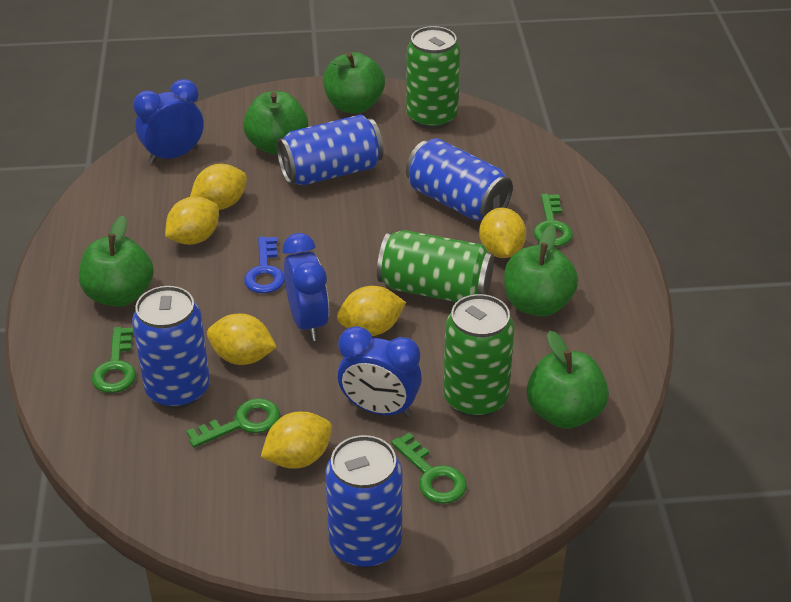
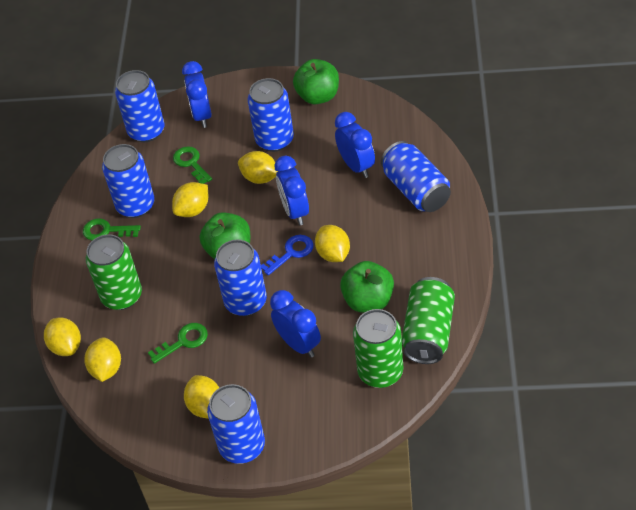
blue can: [132,286,210,408] [277,115,383,186] [325,435,402,568] [406,138,513,221] = 4 -> [102,144,155,218] [115,70,165,142] [207,384,265,464] [214,240,267,316] [247,78,294,152] [381,141,451,212] = 6
blue clock: [133,79,204,164] [283,233,329,341] [337,326,422,417] = 3 -> [182,61,212,128] [270,290,321,358] [275,156,309,225] [335,112,375,178] = 4
green apple: [79,216,154,307] [243,91,308,155] [323,52,385,113] [504,225,578,317] [527,331,609,429] = 5 -> [200,212,250,259] [293,59,339,105] [340,261,394,313] = 3
green key: [92,327,136,393] [186,398,280,448] [391,432,467,504] [533,194,573,247] = 4 -> [83,218,141,240] [148,323,208,364] [173,146,212,184] = 3

